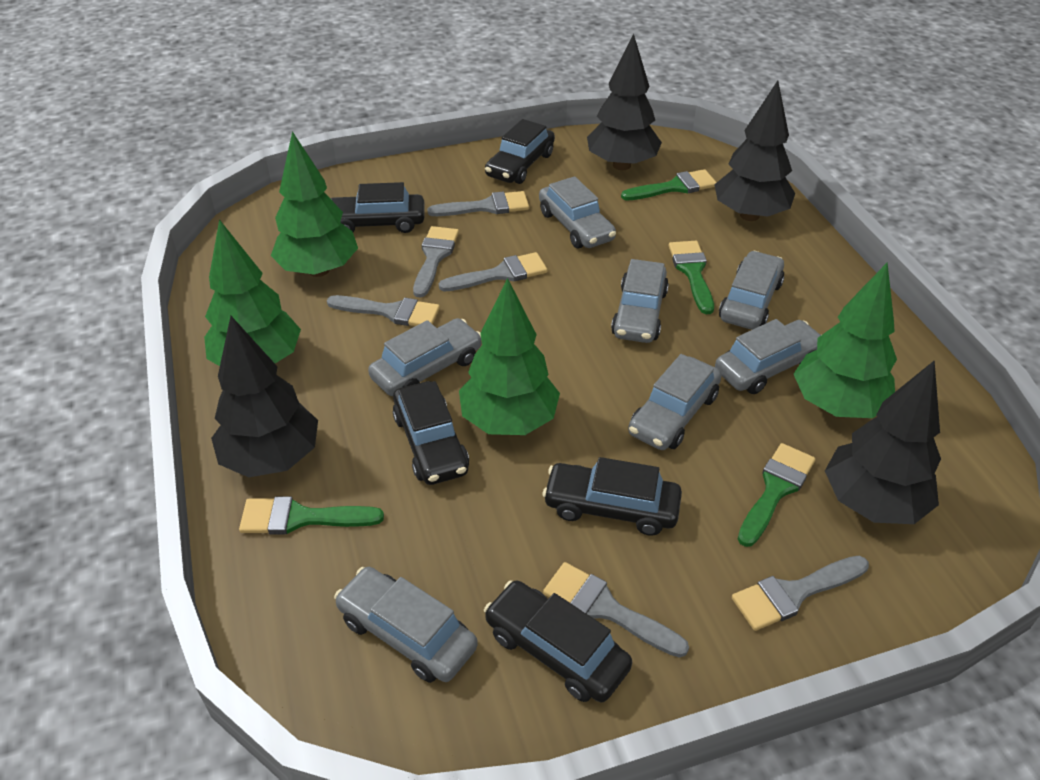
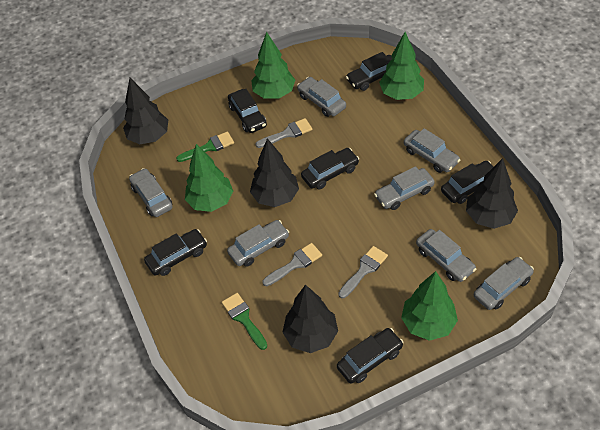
black car: [330,182,425,233] [393,381,469,485] [484,580,632,702] [485,119,555,184] [543,457,682,536] = 5 -> [144,229,207,276] [228,89,267,133] [301,148,359,189] [337,328,404,384] [346,52,392,91] [441,161,494,204] = 6
green brush: [239,496,384,534] [621,169,717,200] [669,241,714,314] [738,443,815,547] = 4 -> [176,132,234,162] [222,293,267,350] = 2
grey brush: [327,295,440,326] [413,226,459,298] [427,191,529,216] [439,252,547,291] [543,562,689,658] [732,556,869,631] = 6 -> [256,118,313,148] [262,243,322,286] [338,246,388,298] = 3

